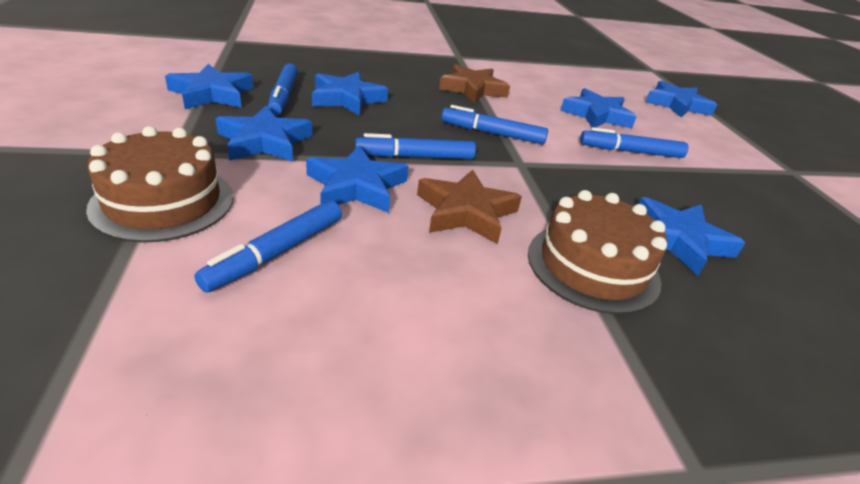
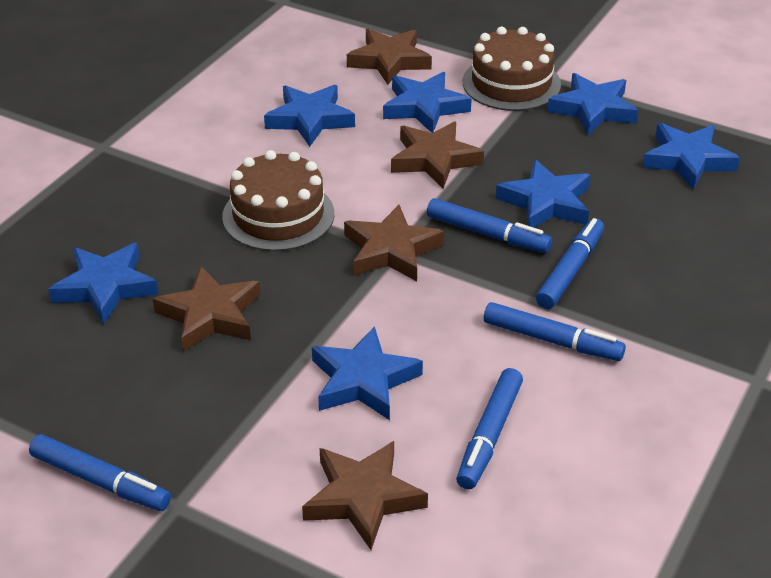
brown star: [417,169,522,244] [439,64,510,103] = 2 -> [153,266,261,352] [302,441,428,550] [344,205,444,281] [347,29,432,85] [391,121,484,189] = 5

